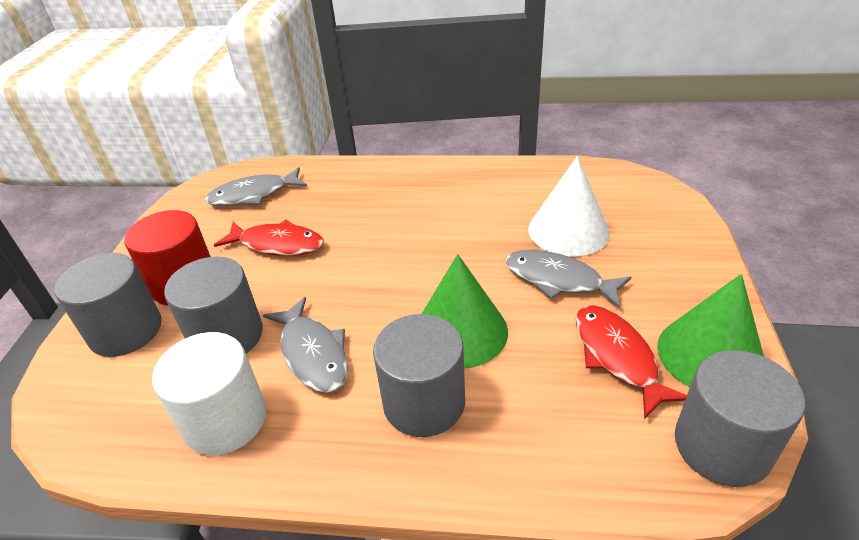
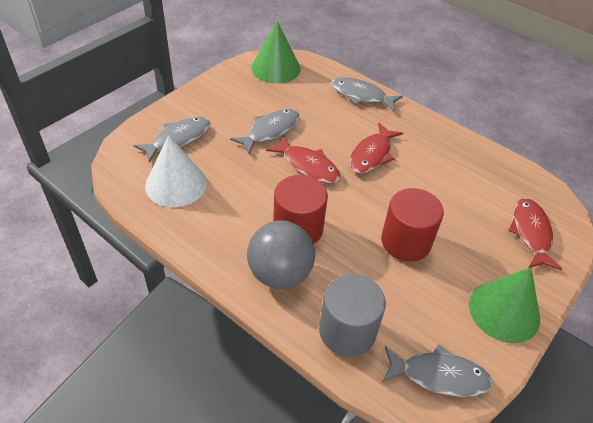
grey ball: none = 0 -> [247,220,315,289] = 1
grey cylinder: [55,253,162,357] [164,256,263,353] [373,314,465,437] [675,350,805,487] = 4 -> [319,274,386,357] = 1
grey fish: [205,167,307,206] [263,297,348,393] [505,250,631,308] = 3 -> [133,117,210,163] [230,109,299,155] [331,77,403,112] [383,344,493,397] = 4
red cylinder: [124,210,211,305] = 1 -> [273,175,328,244] [381,188,444,262] = 2
red fish: [214,220,324,256] [576,305,687,419] = 2 -> [266,136,341,183] [349,122,403,174] [508,198,562,270] = 3
white cylinder: [152,332,266,456] = 1 -> none = 0

